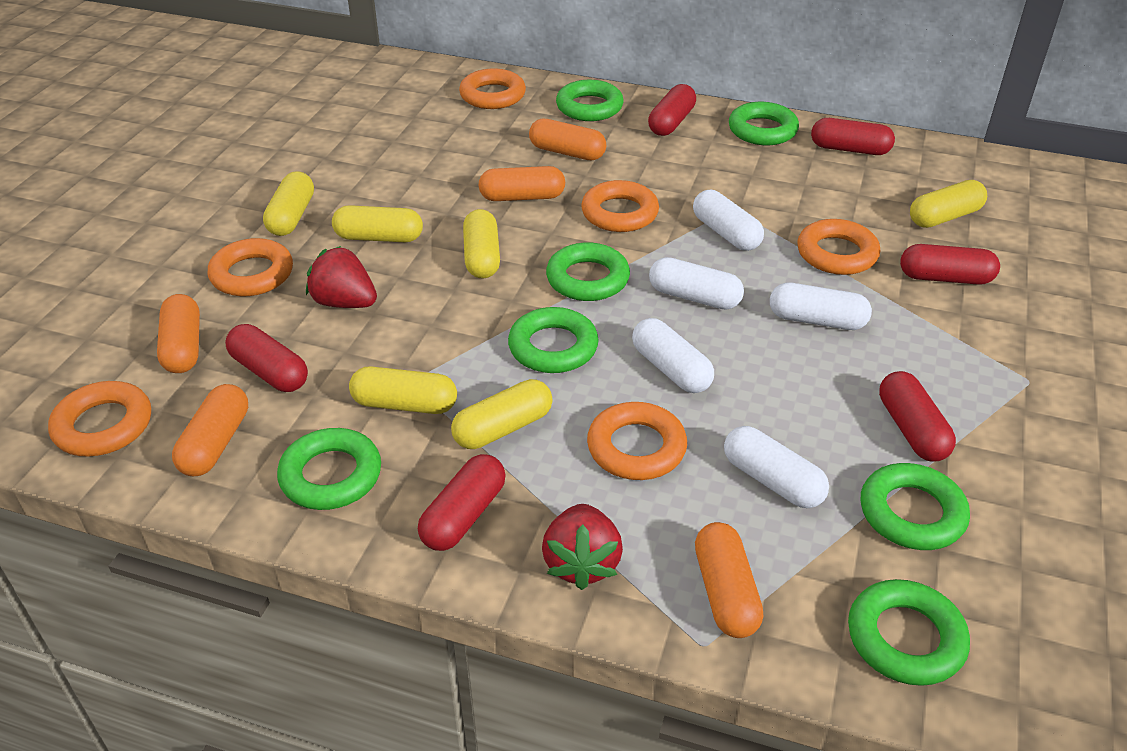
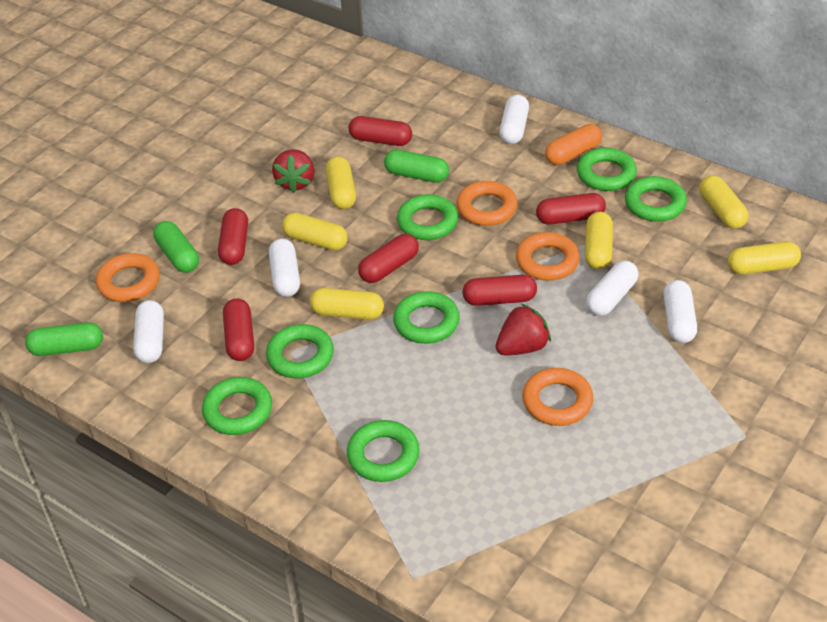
green capsule: none = 0 -> [25,322,103,356] [153,221,199,273] [384,150,449,183] = 3
orange capsule: [157,294,200,373] [172,384,248,476] [478,166,565,201] [529,119,606,160] [695,522,763,638] = 5 -> [545,124,602,165] = 1
orange ring: [48,381,151,456] [208,238,293,296] [459,68,526,109] [581,180,659,232] [587,402,687,480] [797,219,880,275] = 6 -> [96,253,160,302] [456,181,517,226] [516,232,580,281] [522,368,593,426] = 4

